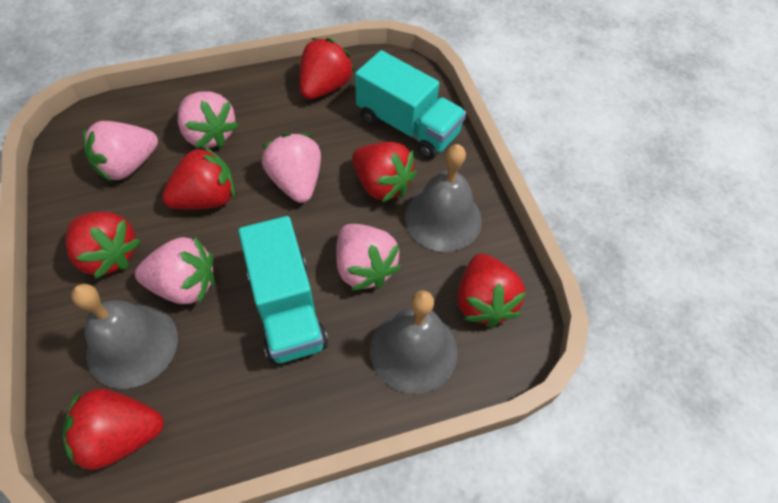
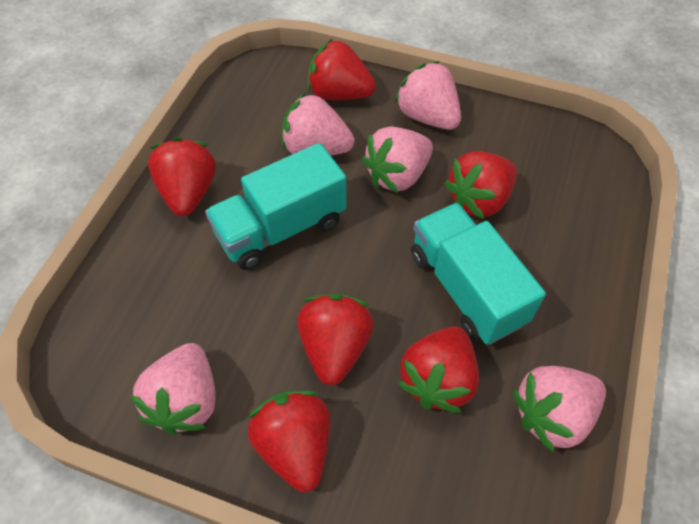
grey bell: [71,284,178,389] [370,290,458,394] [405,144,482,252] = 3 -> none = 0

